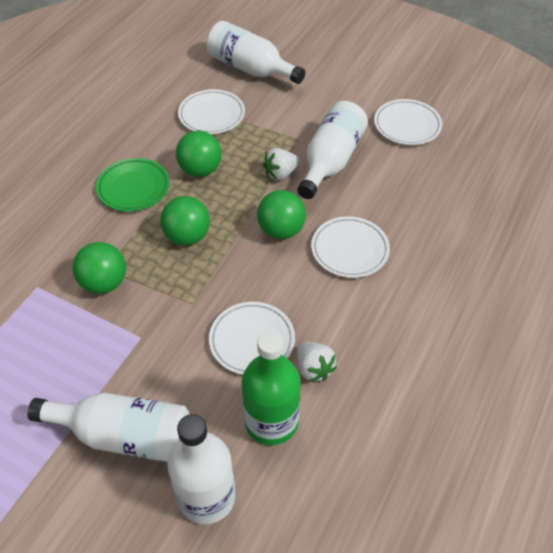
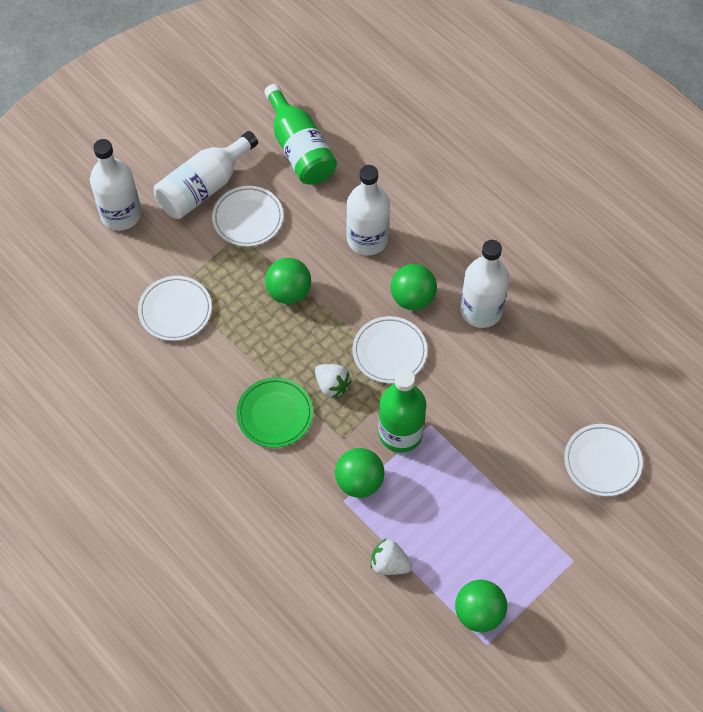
green bottle: [242,331,301,445] = 1 -> [264,84,337,185] [378,369,426,453] = 2

